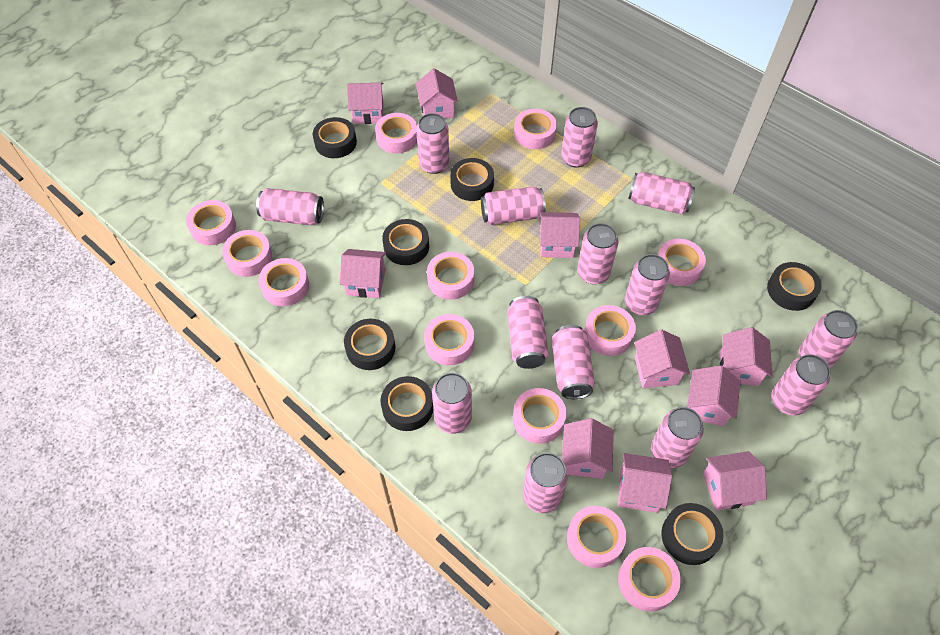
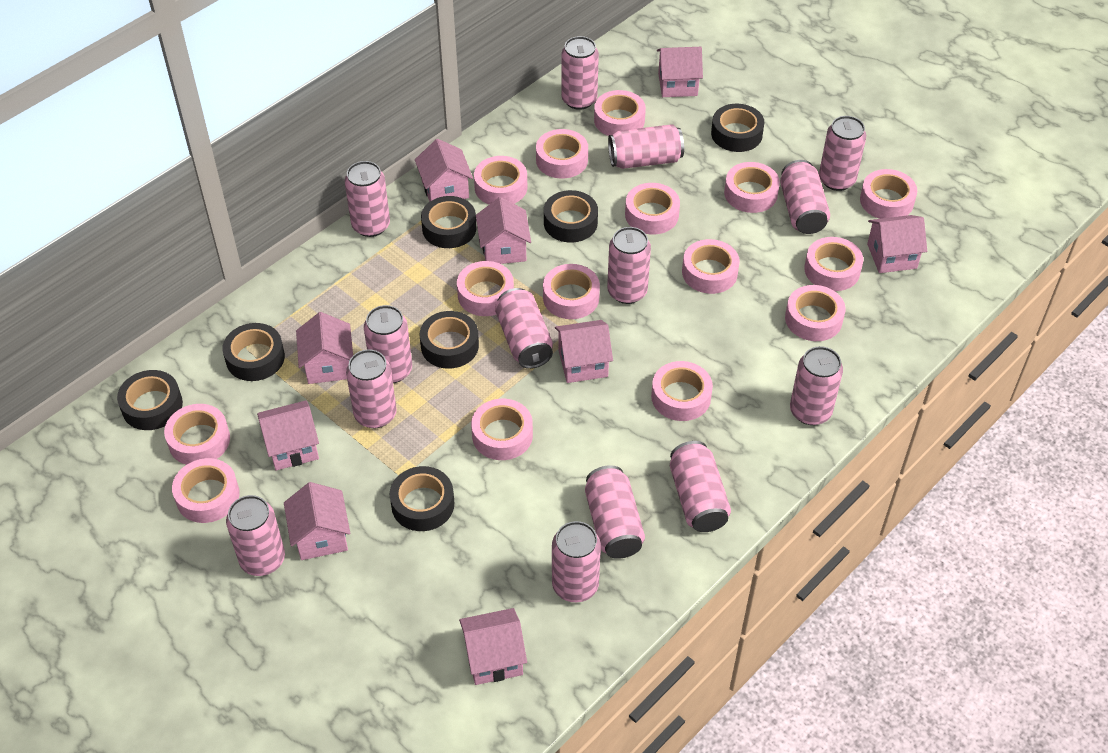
pink house: [340,249,386,298] [347,83,384,124] [416,68,458,119] [540,212,580,258] [562,418,614,479] [618,453,672,513] [634,330,690,388] [687,366,741,427] [703,451,767,511] [720,327,772,386] = 10 -> [257,400,319,470] [284,482,350,560] [296,312,353,384] [415,139,473,202] [459,608,527,685] [476,197,531,264] [555,320,613,383] [657,47,703,97] [867,215,927,273] = 9
pink tape: [186,200,236,246] [222,230,273,277] [258,258,309,306] [375,113,417,154] [424,314,474,365] [427,252,474,300] [513,388,566,444] [514,109,557,149] [567,506,626,568] [584,305,636,356] [618,547,681,612] [658,239,706,286] = 12 -> [164,404,230,465] [172,458,240,523] [457,261,514,316] [471,399,533,460] [474,156,527,204] [536,129,588,179] [543,264,600,319] [594,90,646,136] [625,183,680,234] [651,361,713,421] [682,239,740,294] [724,162,780,213] [785,285,845,341] [804,237,863,291] [860,169,917,219] = 15

